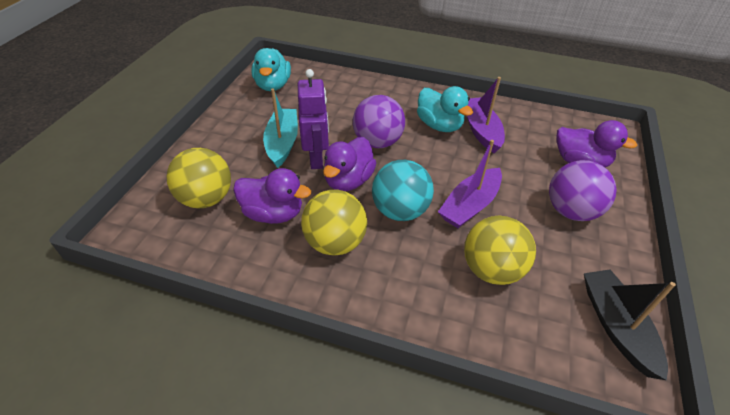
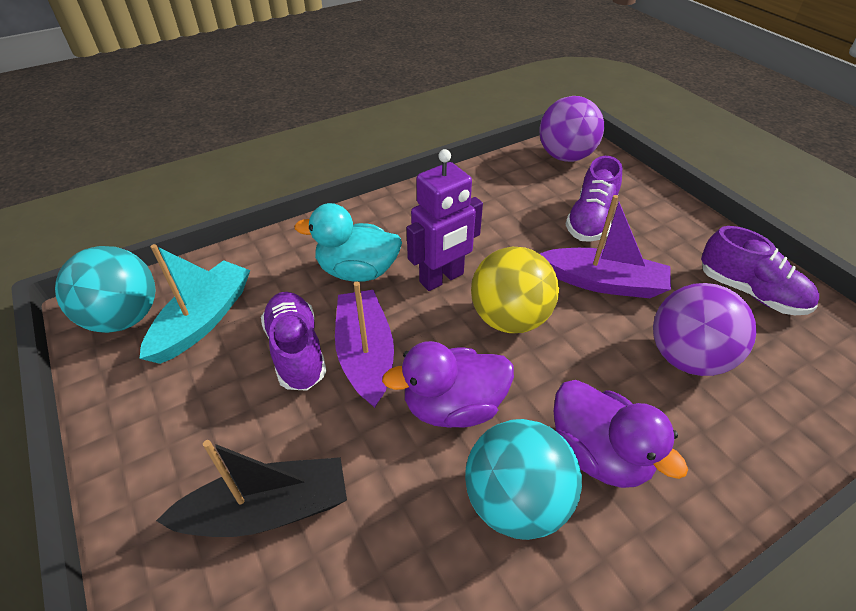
purple duck: [233,168,311,224] [323,137,376,191] [556,120,638,167] = 3 -> [382,341,514,428] [554,380,688,488] = 2
purple shoe: none = 0 -> [261,292,327,391] [565,156,622,242] [701,226,819,315] = 3
turquoise ball: [372,160,434,221] = 1 -> [55,246,156,333] [465,419,582,540] = 2
turquoise duck: [251,48,291,91] [417,86,473,132] = 2 -> [294,203,402,282] = 1
yellow ball: [166,148,231,209] [301,190,367,256] [464,216,536,285] = 3 -> [471,247,559,333] = 1

